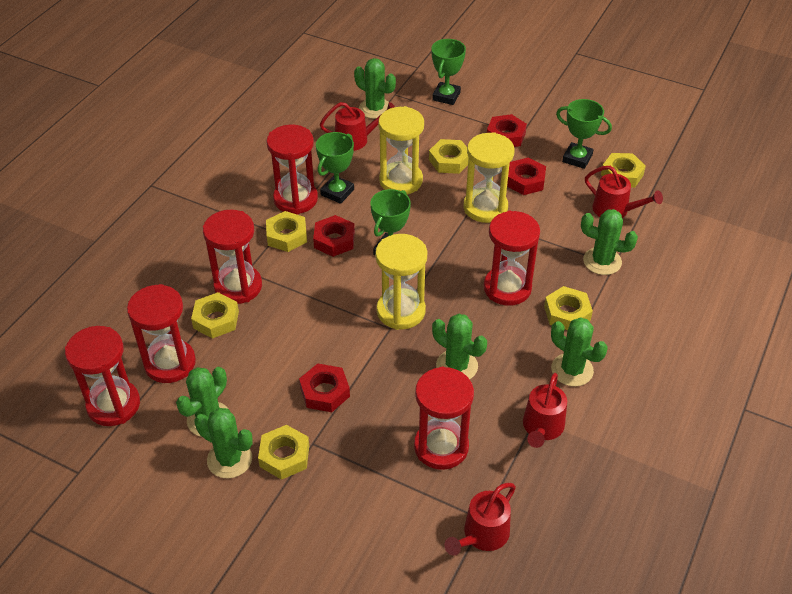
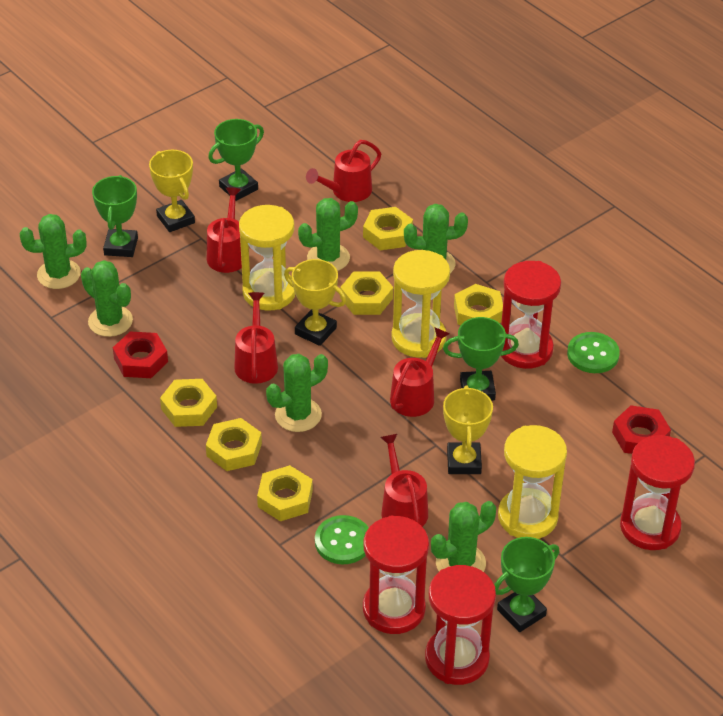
green button: none = 0 -> [315,515,369,564] [567,332,620,373] = 2
red hourglass: [65,326,140,426] [127,284,196,383] [203,210,262,304] [266,125,318,214] [414,367,474,470] [484,211,540,306] = 6 -> [363,515,429,634] [425,565,496,685] [501,261,561,369] [620,435,695,550] = 4
red nut: [299,363,350,412] [313,215,355,257] [487,114,527,147] [507,157,546,195] = 4 -> [113,332,168,378] [612,405,671,454] = 2
red watering can: [320,102,395,151] [444,483,516,556] [523,373,567,448] [585,166,663,218] = 4 -> [207,187,242,273] [234,292,278,384] [306,140,381,202] [380,434,428,527] [390,327,449,417] = 5
yellow trophy: none = 0 -> [149,150,195,232] [284,259,347,346] [443,386,493,474] = 3

